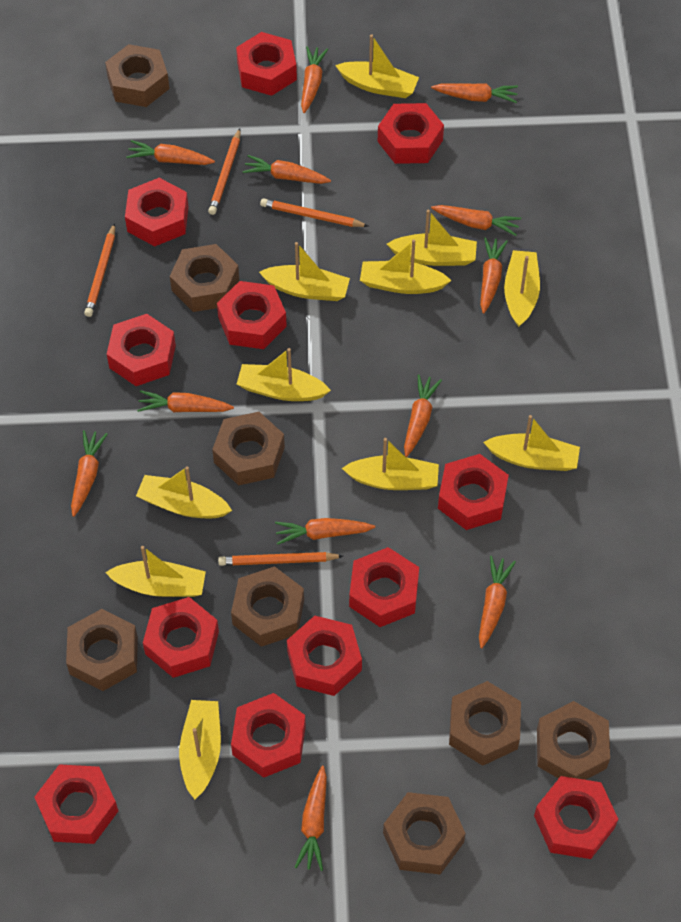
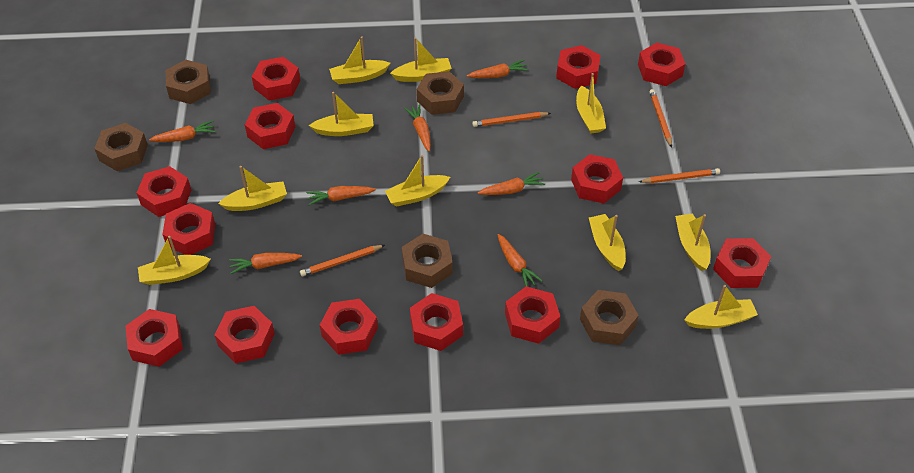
brown nut: [66,609,138,691] [105,44,169,107] [170,244,239,312] [212,412,285,486] [231,566,304,647] [383,792,466,874] [449,681,521,766] [537,701,610,780] = 8 -> [94,123,148,171] [166,60,211,104] [402,234,453,288] [417,71,464,115] [580,290,639,345] = 5
orange carrot: [71,430,108,517] [126,140,215,165] [137,390,234,412] [242,155,331,184] [275,518,375,545] [294,766,327,871] [301,46,328,113] [404,374,442,457] [431,83,518,103] [431,205,521,236] [479,556,516,648] [480,237,508,314] = 12 -> [149,120,216,142] [229,253,302,274] [306,186,376,205] [404,104,431,152] [467,60,529,78] [478,172,545,195] [498,234,543,287] = 7
red nut: [35,764,118,844] [107,314,176,386] [125,178,189,246] [143,597,219,678] [217,281,287,349] [231,693,306,778] [236,32,297,96] [287,616,362,696] [349,547,419,627] [378,103,444,164] [438,454,509,530] [534,776,618,859] = 12 -> [125,309,183,367] [137,166,191,217] [162,203,215,255] [215,306,275,363] [245,103,295,149] [252,57,300,101] [320,299,378,355] [410,293,463,351] [505,286,560,344] [556,45,601,89] [571,154,623,203] [638,43,685,86] [713,238,771,288] = 13
yellow boat: [105,546,206,597] [136,466,232,518] [179,700,221,799] [237,348,331,401] [259,242,350,301] [335,34,419,98] [342,438,439,490] [360,239,452,294] [387,210,477,266] [483,415,580,471] [504,250,540,327] = 11 -> [138,236,211,285] [218,166,287,211] [309,92,374,136] [329,36,390,84] [385,155,450,207] [390,37,452,82] [576,73,606,134] [589,214,626,271] [675,213,710,271] [684,285,758,329] = 10

